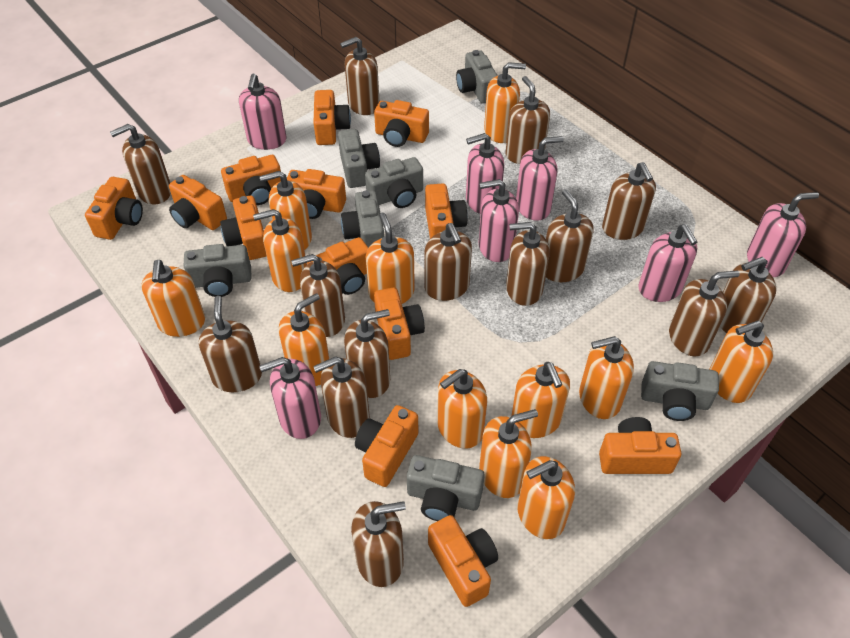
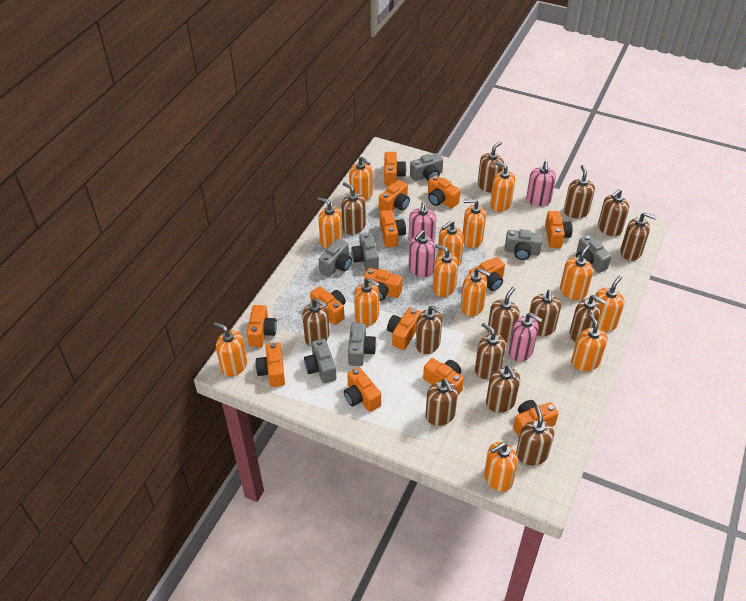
orange camera: [85,177,143,240] [169,175,227,230] [220,196,267,260] [221,155,281,205] [287,169,346,219] [307,237,368,295] [314,90,351,145] [355,405,418,487] [374,100,429,147] [374,288,425,360] [425,183,468,239] [428,515,498,607] [599,417,681,474] = 13 -> [247,305,277,347] [255,342,285,387] [310,286,346,325] [344,367,381,412] [364,268,402,301] [379,180,410,211] [380,210,406,247] [384,152,406,186] [387,308,421,350] [423,358,464,395] [428,175,460,208] [469,257,505,291] [513,400,559,437] [545,211,573,248] = 14
orange soap dispenser: [142,260,205,337] [253,209,307,292] [259,171,312,250] [279,293,329,386] [366,213,415,304] [437,369,487,449] [479,409,538,498] [484,62,526,143] [511,362,570,438] [517,456,575,539] [579,336,634,419] [709,321,773,403] = 12 -> [214,322,247,377] [317,197,343,249] [349,156,373,201] [354,278,380,327] [433,244,458,297] [437,221,464,267] [461,268,491,317] [463,199,486,248] [484,442,518,492] [490,161,515,212] [560,245,593,300] [571,314,607,371] [596,276,624,331] = 13
pink soap dispenser: [239,73,286,150] [259,357,321,439] [466,133,504,214] [479,179,519,262] [516,136,564,221] [638,224,697,302] [747,192,819,277] = 7 -> [409,202,436,242] [409,230,436,277] [509,313,543,362] [526,161,556,206] = 4

